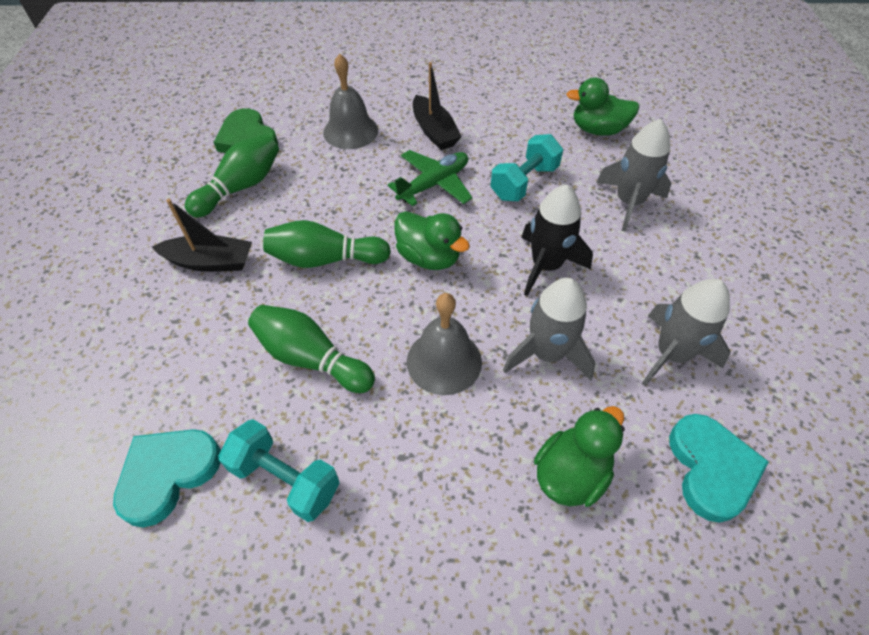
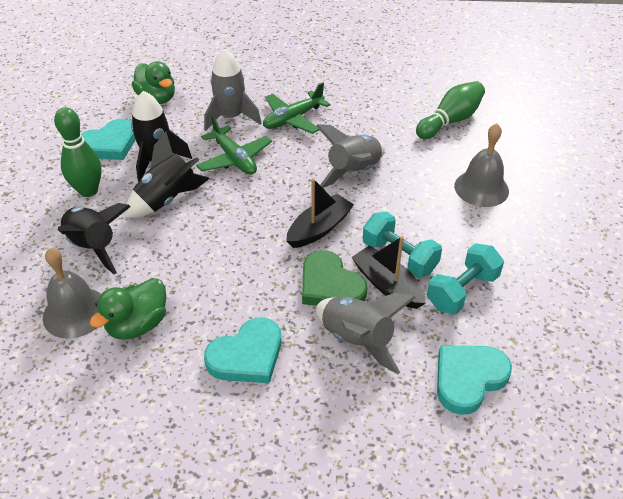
black rocket: [521,184,593,296] = 1 -> [58,203,131,274] [125,132,210,218] [131,91,192,182] = 3
green bowling pin: [185,134,279,218] [248,305,375,393] [263,220,391,268] = 3 -> [54,107,102,197] [416,81,485,139] = 2
green duck: [395,211,470,270] [534,406,625,507] [566,77,639,136] = 3 -> [90,278,166,340] [132,61,175,104] = 2
green plane: [388,150,473,206] = 1 -> [196,115,272,175] [263,82,331,134] = 2
turquoise heart: [113,429,221,528] [669,414,769,523] = 2 -> [81,119,136,160] [204,318,281,383] [437,345,512,415] = 3

